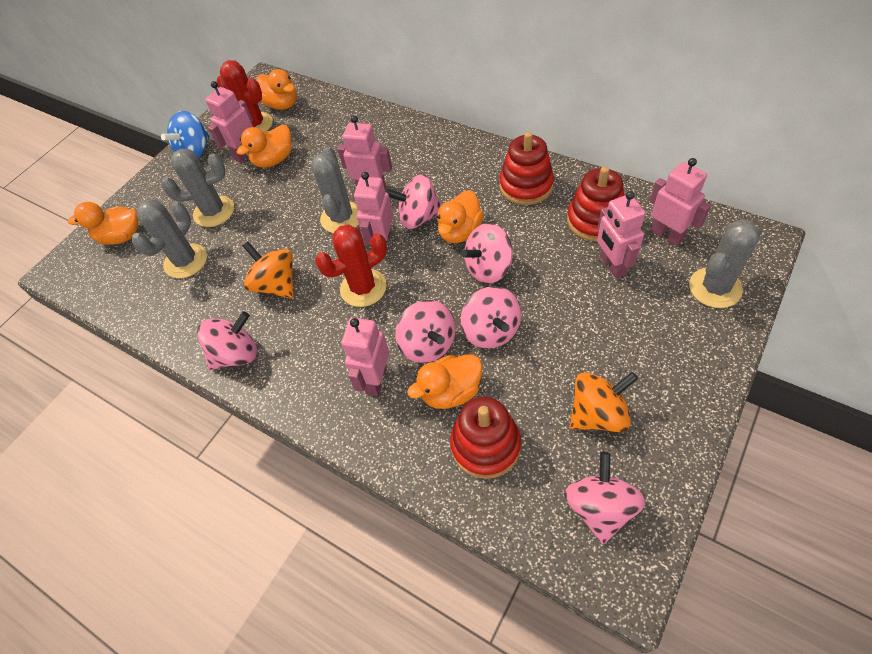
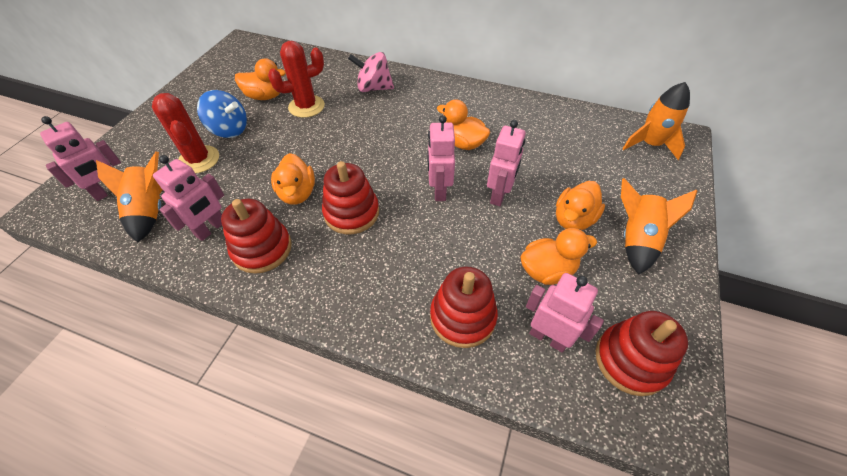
grey cactus: [132,199,207,279] [162,149,234,227] [311,147,359,233] [689,219,761,308] = 4 -> none = 0
orange rocket: none = 0 -> [96,151,163,242] [621,178,697,275] [622,82,690,160] = 3
orange spinning top: [243,242,294,298] [570,372,638,432] = 2 -> none = 0
pink robot: [205,81,253,163] [338,115,392,189] [341,318,389,396] [354,172,393,246] [597,191,646,279] [650,158,711,246] = 6 -> [40,116,121,201] [153,155,224,241] [427,115,455,201] [487,120,526,206] [526,273,604,353] = 5
pink spinning top: [197,311,257,370] [386,174,442,229] [395,300,456,363] [461,223,513,284] [461,286,521,349] [564,452,646,544] = 6 -> [348,52,394,92] = 1
red stacking toy: [450,397,521,479] [499,132,554,205] [567,166,625,241] = 3 -> [221,199,292,274] [322,161,379,234] [430,267,498,348] [595,311,688,396] = 4

